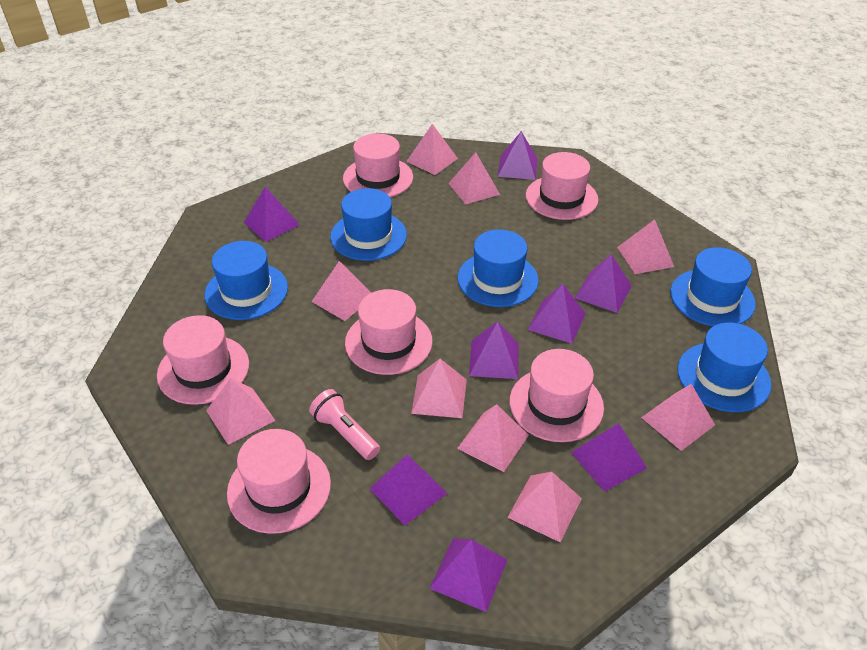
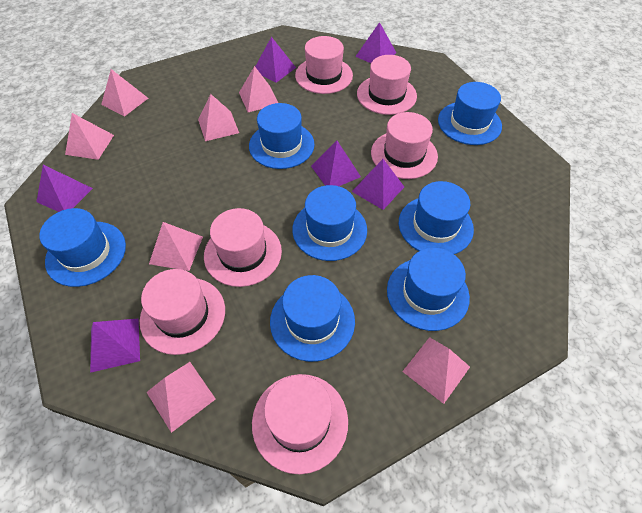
blue hat: [204,241,288,320] [330,188,407,261] [458,229,539,307] [670,247,756,326] [677,323,772,412] = 5 -> [39,208,126,287] [249,103,314,169] [270,275,355,362] [292,185,367,261] [387,248,470,331] [399,181,474,255] [438,82,502,145] = 7
pink flashlight: [309,389,380,460] = 1 -> none = 0
pink pyramid: [206,378,275,445] [311,261,371,321] [406,124,458,175] [411,359,467,418] [448,152,500,204] [457,404,529,472] [507,472,582,542] [617,219,674,274] [641,384,715,451] = 9 -> [65,113,114,160] [101,69,148,116] [146,362,216,433] [149,222,203,271] [198,94,239,141] [239,66,278,112] [402,337,470,404] = 7
purple pyramid: [244,187,300,242] [370,455,447,525] [429,538,507,612] [469,321,519,379] [498,131,538,180] [528,284,586,344] [571,423,647,492] [575,254,632,313] = 8 -> [36,165,93,212] [90,318,140,373] [255,37,296,83] [311,141,361,186] [352,159,404,210] [355,22,396,63] = 6

